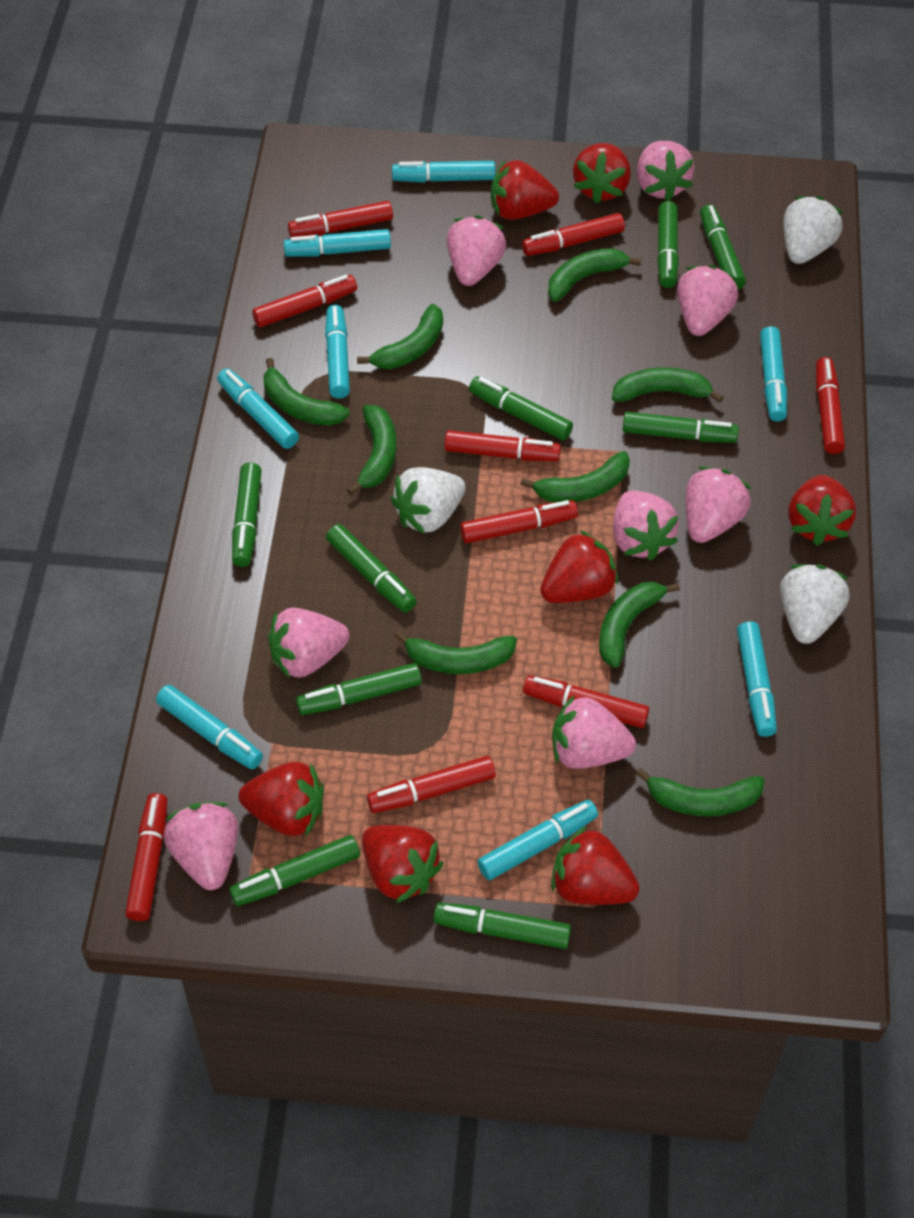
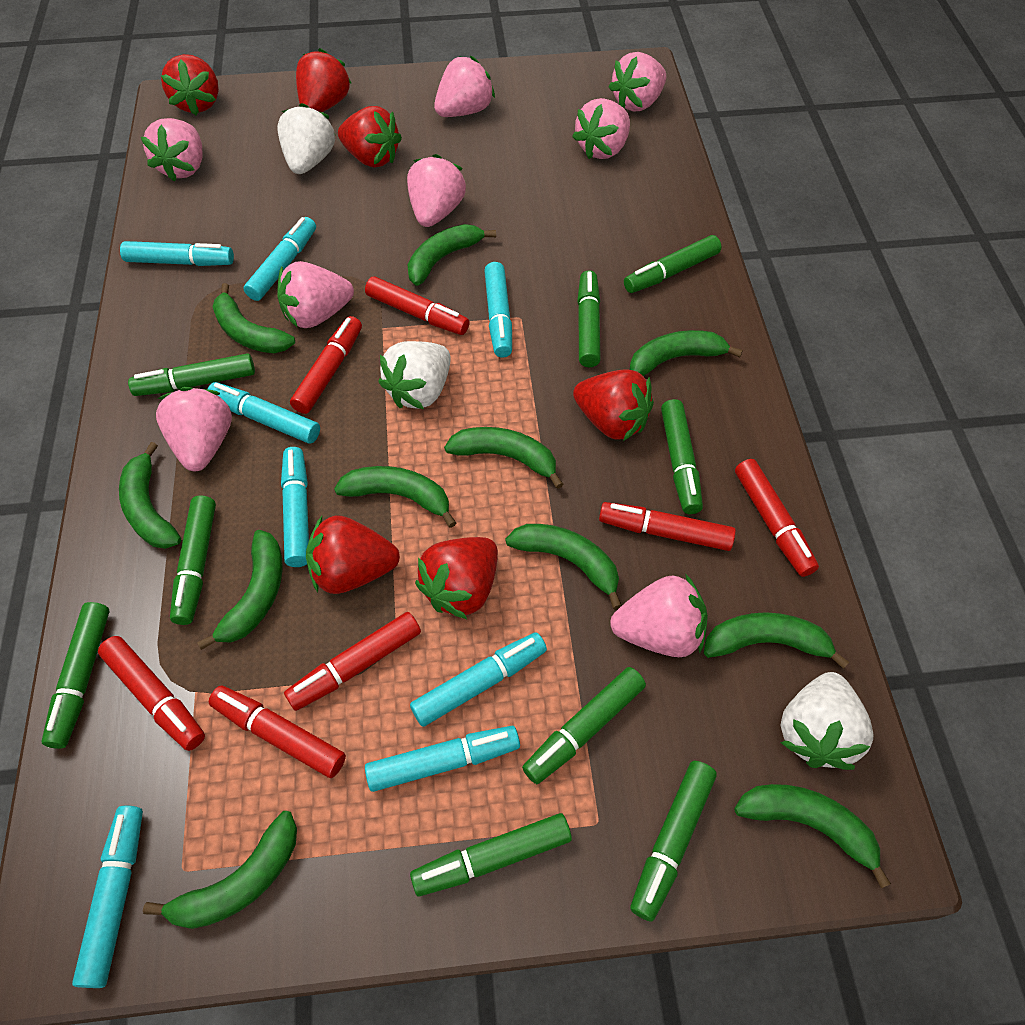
green banana: [264,358,350,426] [347,405,397,495] [357,304,443,369] [395,630,517,674] [520,451,630,502] [548,248,642,301] [599,582,680,668] [612,367,724,403] [636,768,765,816] = 9 -> [119,442,181,549] [143,811,297,929] [197,530,283,650] [212,283,295,353] [334,466,456,528] [407,224,496,286] [444,427,563,489] [505,524,622,609] [630,330,743,376] [704,612,849,669] [734,784,891,888] = 11
red marker: [125,793,167,921] [252,275,357,327] [288,201,393,237] [367,756,496,813] [444,430,561,461] [460,500,578,544] [522,213,625,256] [523,675,649,728] [816,357,845,454] = 9 -> [98,636,205,751] [209,686,346,778] [284,612,421,711] [290,316,362,414] [365,276,470,335] [599,502,736,551] [735,459,819,577] = 7
red strawberry: [238,762,324,836] [362,825,443,903] [491,160,559,220] [540,530,618,603] [551,826,640,905] [573,143,631,204] [789,475,856,546] = 7 -> [161,54,219,115] [296,48,352,112] [306,515,400,594] [338,106,402,167] [415,537,498,619] [573,370,654,441] = 6

